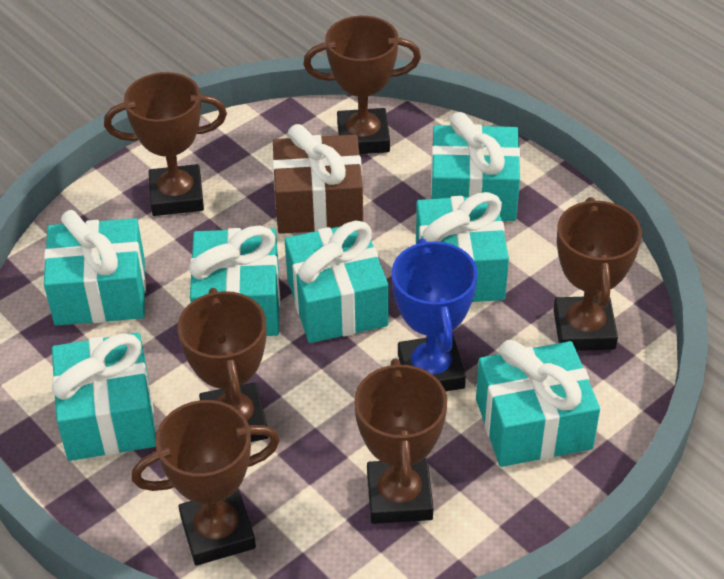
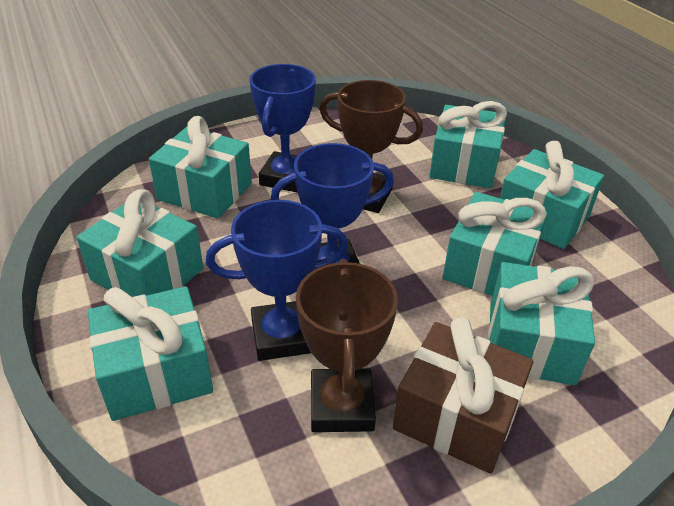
blue trophy: [392,238,478,391] = 1 -> [206,200,348,361] [250,64,316,193] [271,143,394,264] = 3
brown trophy: [104,72,227,216] [132,400,280,566] [177,288,268,442] [303,16,421,154] [354,359,447,524] [554,197,642,351] = 6 -> [296,259,398,432] [319,80,423,213] = 2

